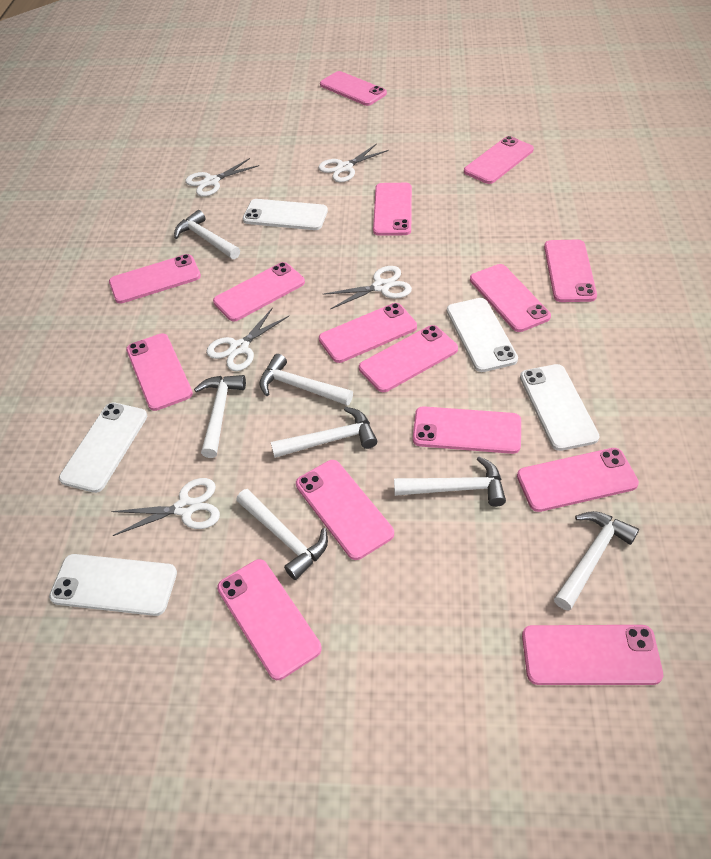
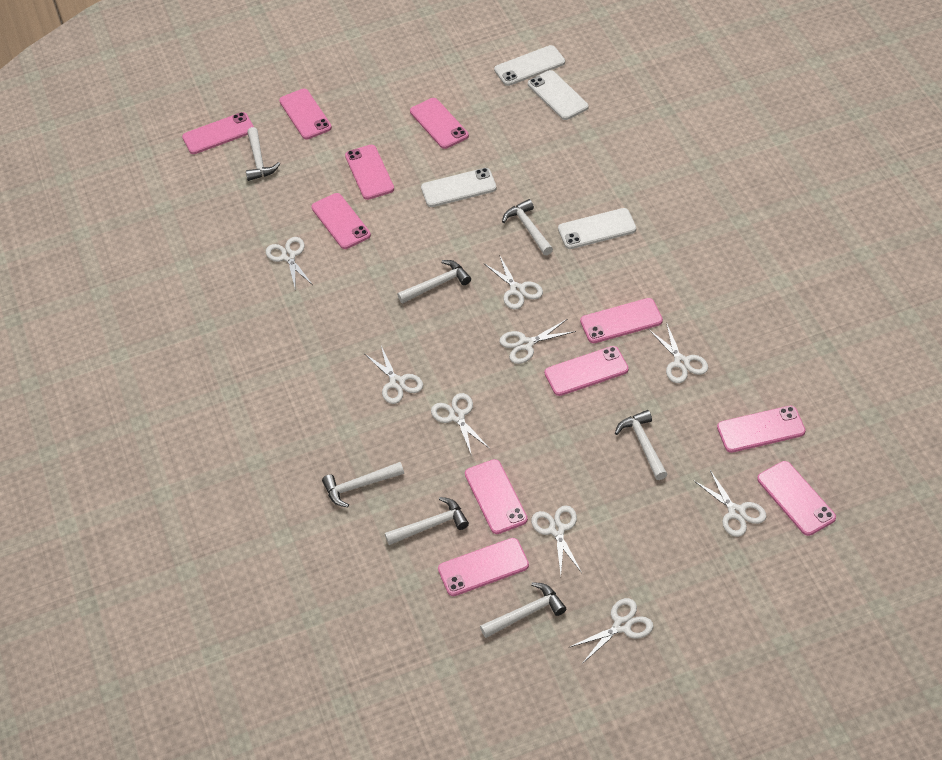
pink phone: [109,254,201,304] [126,333,193,411] [213,262,305,321] [217,559,322,680] [296,460,394,560] [319,303,417,363] [320,71,387,106] [359,325,458,392] [373,183,412,236] [413,406,521,454] [464,136,534,184] [470,264,551,332] [517,448,639,512] [522,625,663,685] [544,239,597,302] = 15 -> [182,112,254,154] [279,89,332,140] [311,193,371,249] [345,145,394,200] [410,98,469,149] [438,538,529,596] [465,459,528,534] [544,346,628,396] [580,298,663,343] [717,406,805,453] [757,461,836,536] = 11
white phone: [49,554,177,616] [59,402,147,493] [243,199,328,230] [447,298,518,372] [520,364,600,451] = 5 -> [421,168,497,207] [494,45,565,86] [528,70,589,120] [558,208,636,249] = 4
white scissors: [111,478,220,536] [185,158,259,197] [206,307,289,371] [318,143,389,182] [323,266,412,309] = 5 -> [266,237,313,291] [365,346,423,404] [431,393,490,456] [485,255,543,309] [499,319,576,364] [531,505,582,574] [570,598,654,664] [649,322,708,383] [693,470,766,537] = 9

